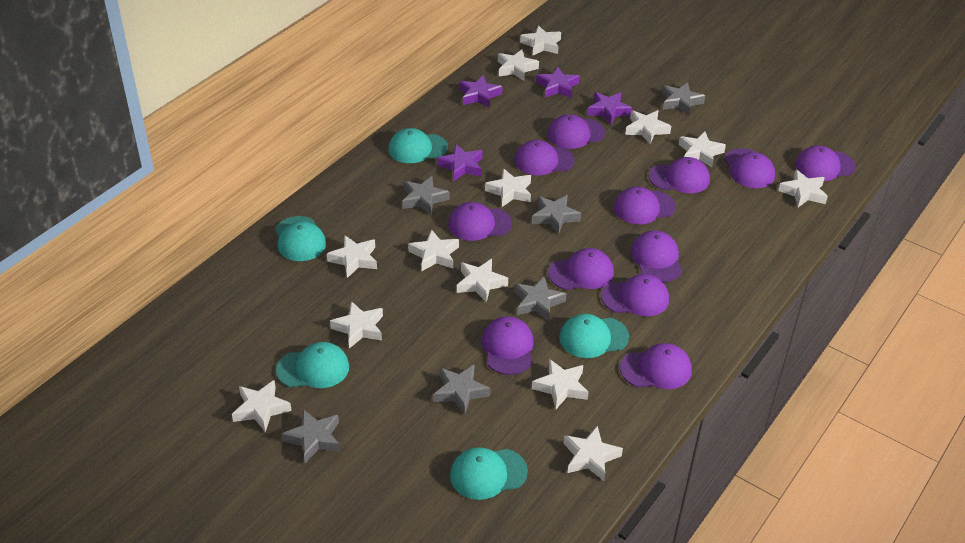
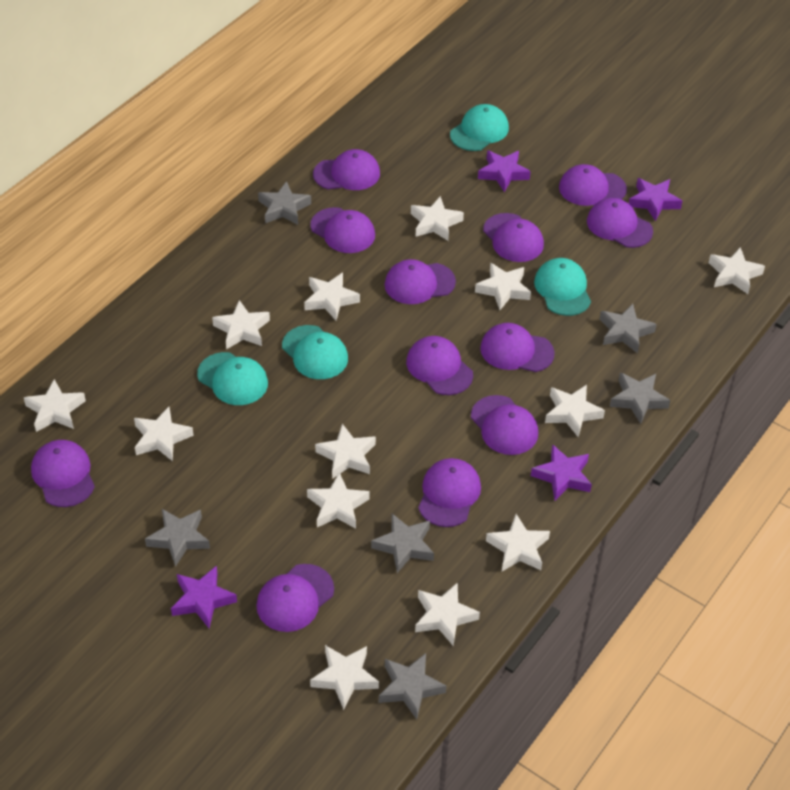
turquoise cap: [275,216,326,261] [276,342,349,388] [388,128,448,163] [450,447,528,500] [559,314,629,358] = 5 -> [197,352,268,405] [282,325,348,379] [450,104,509,151] [534,258,591,316] = 4

